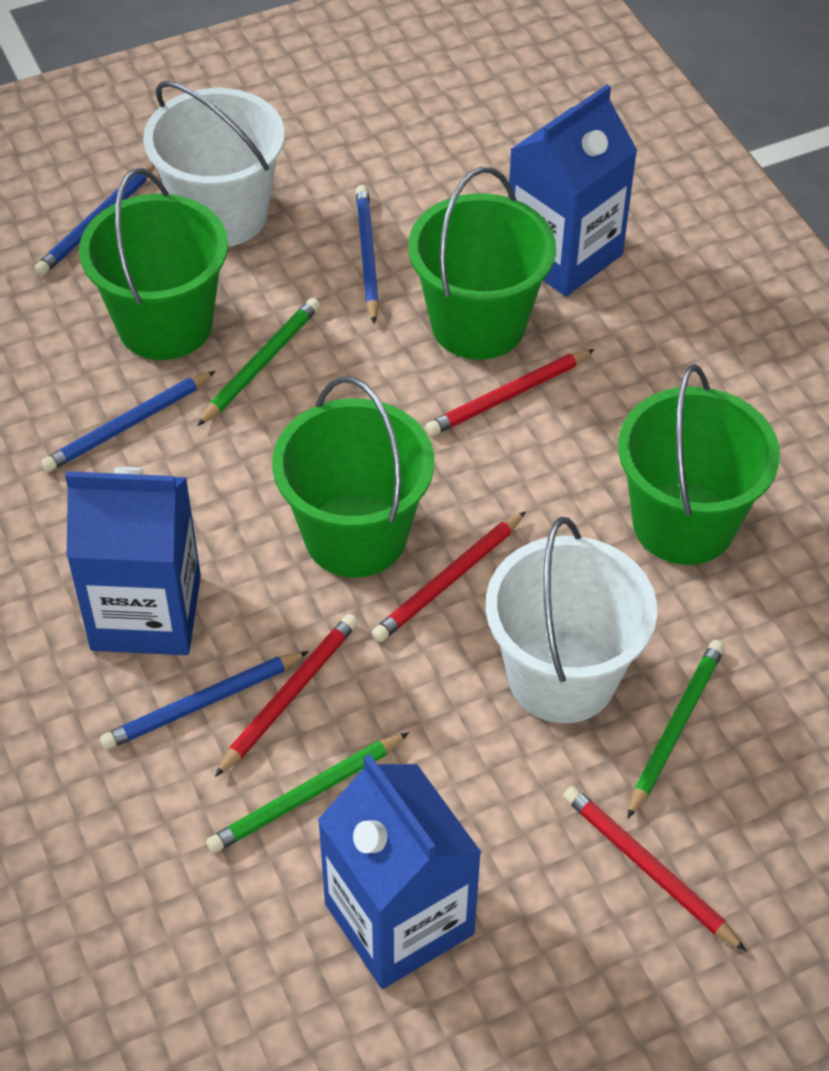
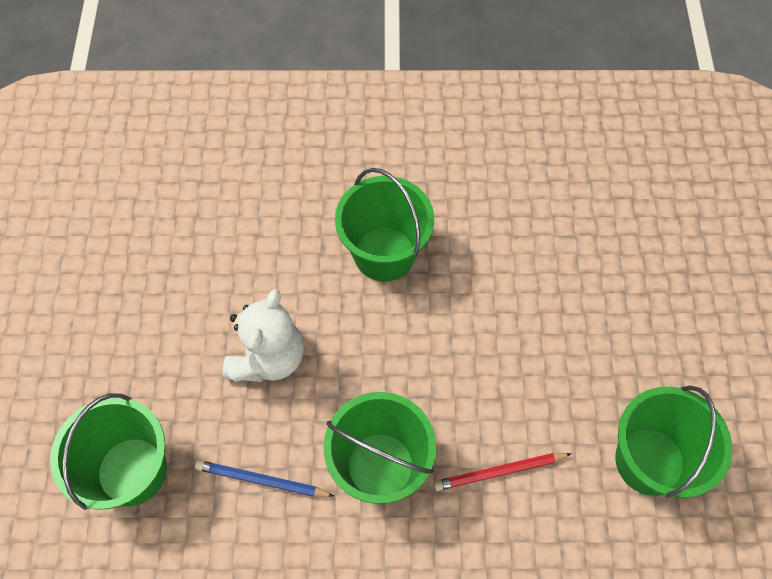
blue carton: [65,467,201,655] [318,754,482,989] [508,84,638,297] = 3 -> none = 0
blue pencil: [34,164,155,276] [41,371,216,472] [100,651,309,750] [356,185,379,324] = 4 -> [195,460,334,497] = 1
green pencil: [197,298,320,426] [206,732,409,853] [627,640,725,819] = 3 -> none = 0
red pencil: [215,614,358,777] [372,511,526,642] [426,349,595,436] [563,786,746,951] = 4 -> [434,453,572,491] = 1
white bucket: [143,81,285,247] [486,517,657,723] = 2 -> none = 0
white teddy bear: none = 0 -> [223,289,304,382] = 1

